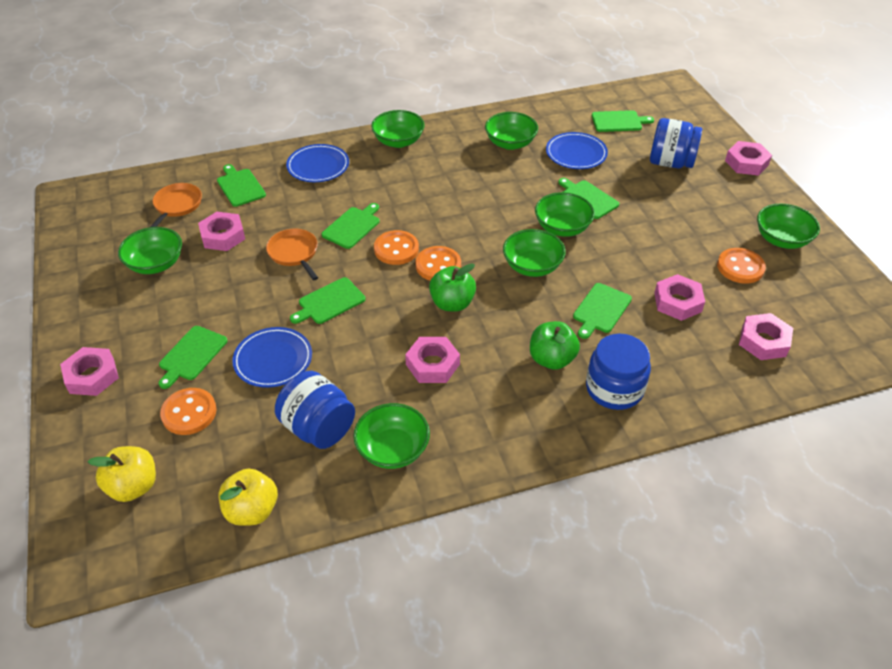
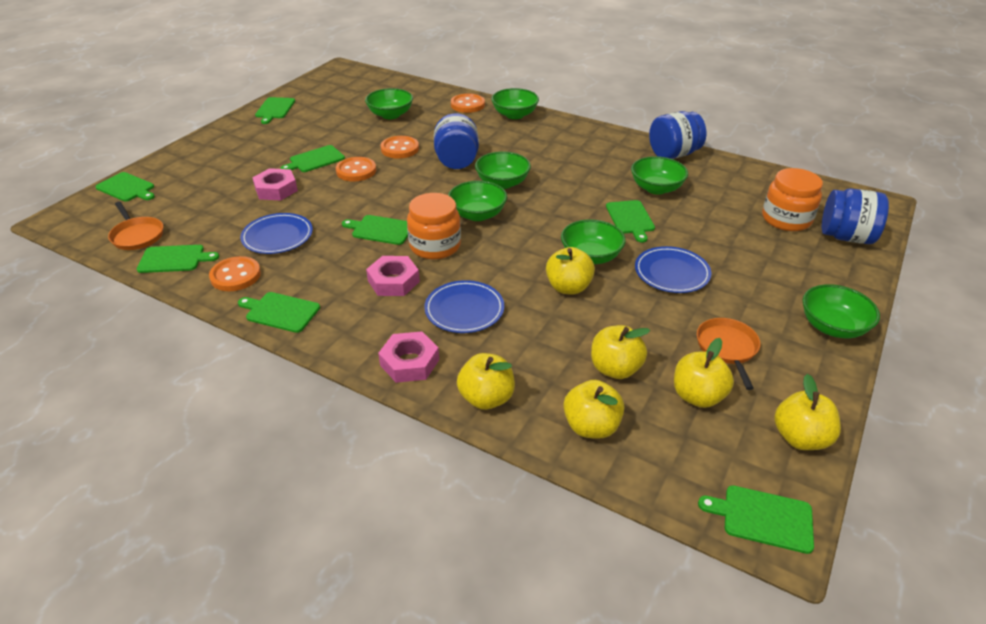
green apple: [429,264,476,311] [530,321,580,370] = 2 -> none = 0
green cutting board: [158,326,227,389] [217,164,266,207] [290,277,366,324] [322,203,380,249] [558,178,619,219] [573,283,632,339] [592,110,654,132] = 7 -> [95,172,155,202] [137,245,219,273] [238,292,320,333] [255,97,295,124] [281,145,345,172] [342,215,408,245] [606,200,655,243] [698,485,814,554] = 8
orange jar: none = 0 -> [407,193,461,259] [762,168,823,231] = 2
pink nut: [60,347,119,396] [198,212,245,251] [405,337,460,383] [654,274,705,321] [725,141,772,176] [739,313,793,360] = 6 -> [252,168,298,201] [366,256,420,296] [378,331,439,383] = 3
yellow apple: [88,446,156,502] [219,468,278,526] = 2 -> [457,353,515,410] [546,247,595,295] [563,380,624,439] [591,325,650,379] [674,338,734,408] [774,374,841,450] = 6

